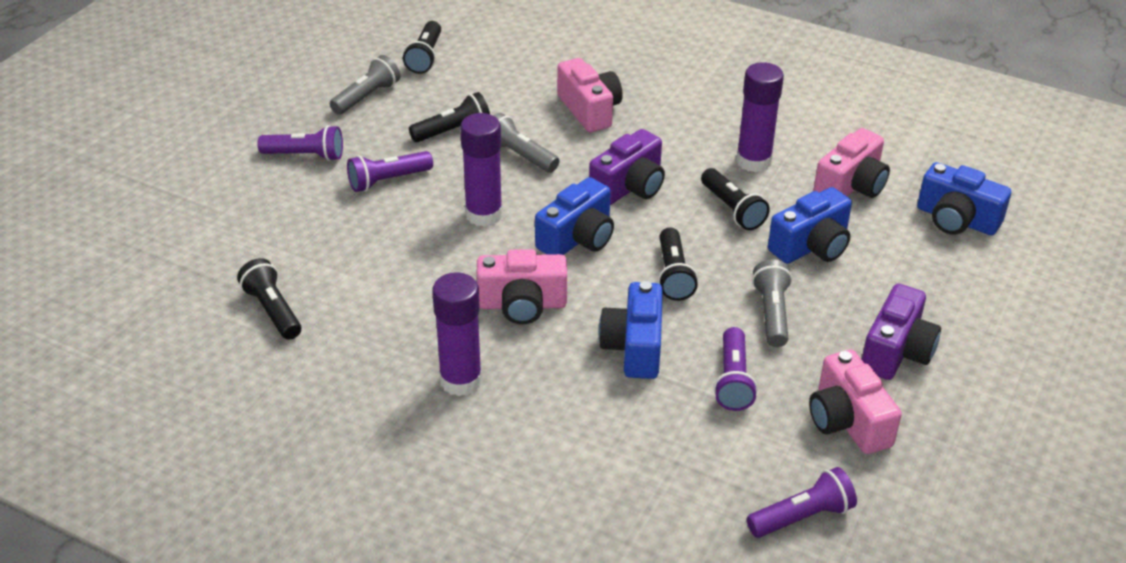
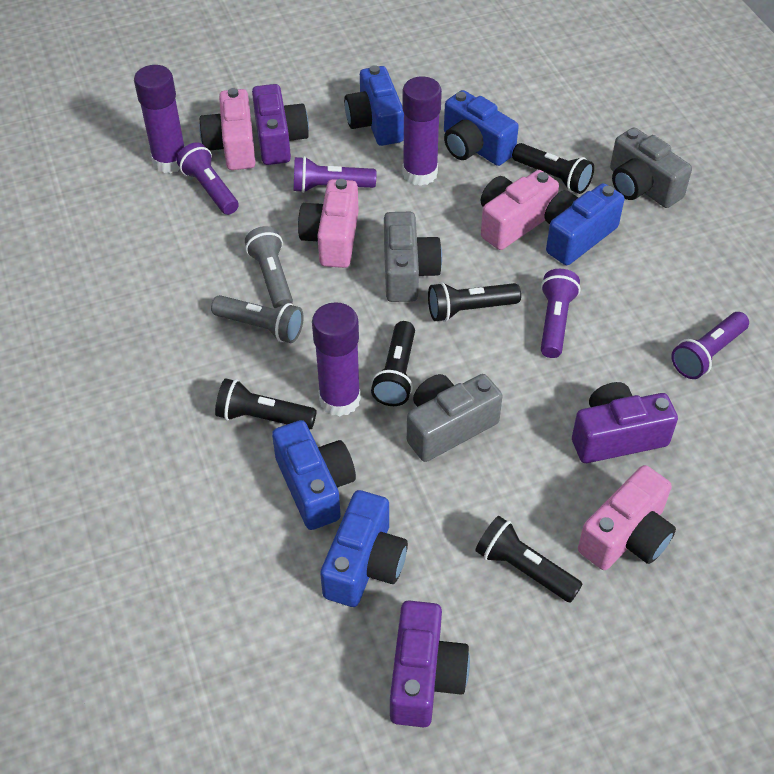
blue camera: [535,177,614,255] [599,281,663,379] [768,187,852,264] [917,162,1011,235] = 4 -> [272,420,356,530] [320,490,408,607] [344,65,404,146] [444,90,519,166] [545,183,624,265] = 5
grey camera: none = 0 -> [384,212,442,302] [407,374,503,462] [610,128,692,208] = 3
grey flashlight: [330,55,400,115] [494,113,559,173] [752,259,792,347] = 3 -> [211,295,304,343] [245,226,293,308] = 2
purple camera: [589,129,665,205] [862,284,941,380] = 2 -> [252,84,309,165] [390,601,470,727] [572,382,678,463] = 3

